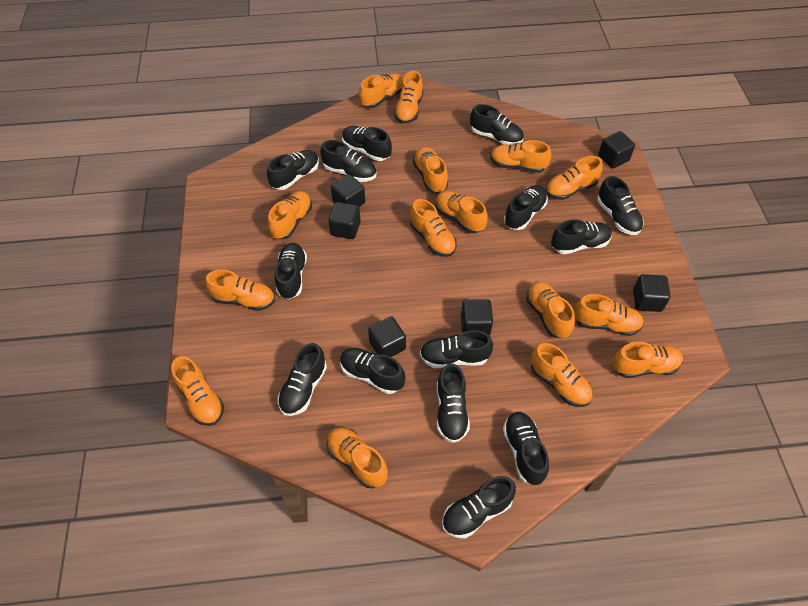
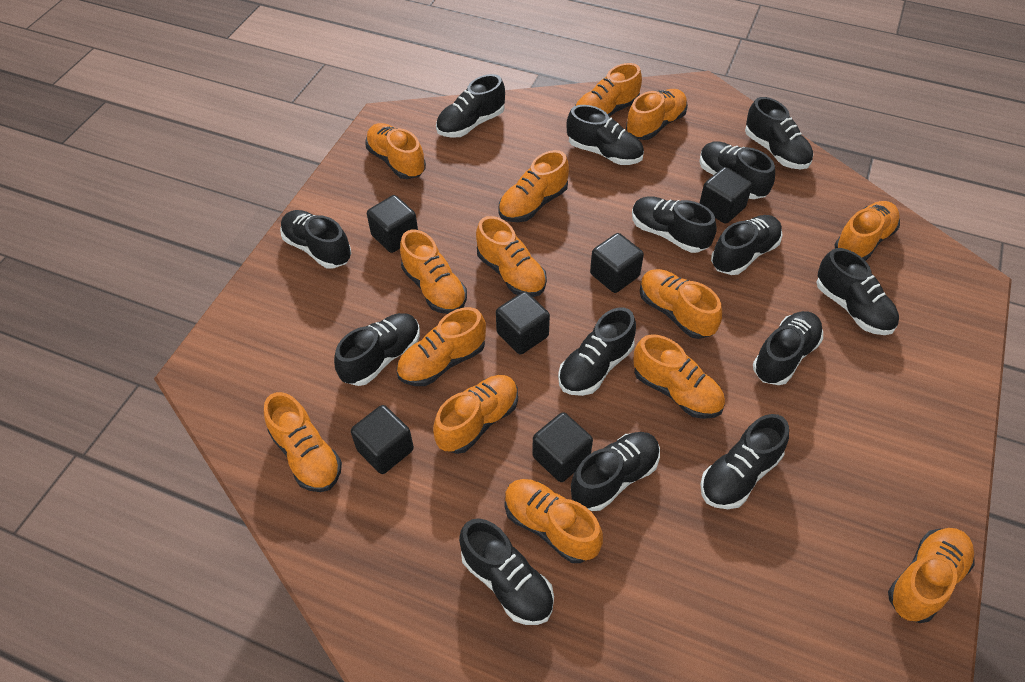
orange shoe: [171,356,224,426] [205,270,275,311] [268,191,312,239] [327,427,388,488] [359,73,403,108] [394,71,423,124] [410,199,457,257] [413,147,448,193] [435,190,488,233] [490,140,551,173] [526,281,575,338] [531,343,592,407] [545,156,603,200] [574,294,644,336] [612,342,683,378] = 15 -> [264,392,342,492] [365,123,426,179] [396,307,486,386] [400,230,467,314] [433,375,518,454] [476,216,547,297] [498,150,569,222] [505,479,603,563] [575,63,642,117] [626,89,688,140] [633,334,725,419] [640,269,722,339] [835,201,900,261] [888,528,975,623] = 14

